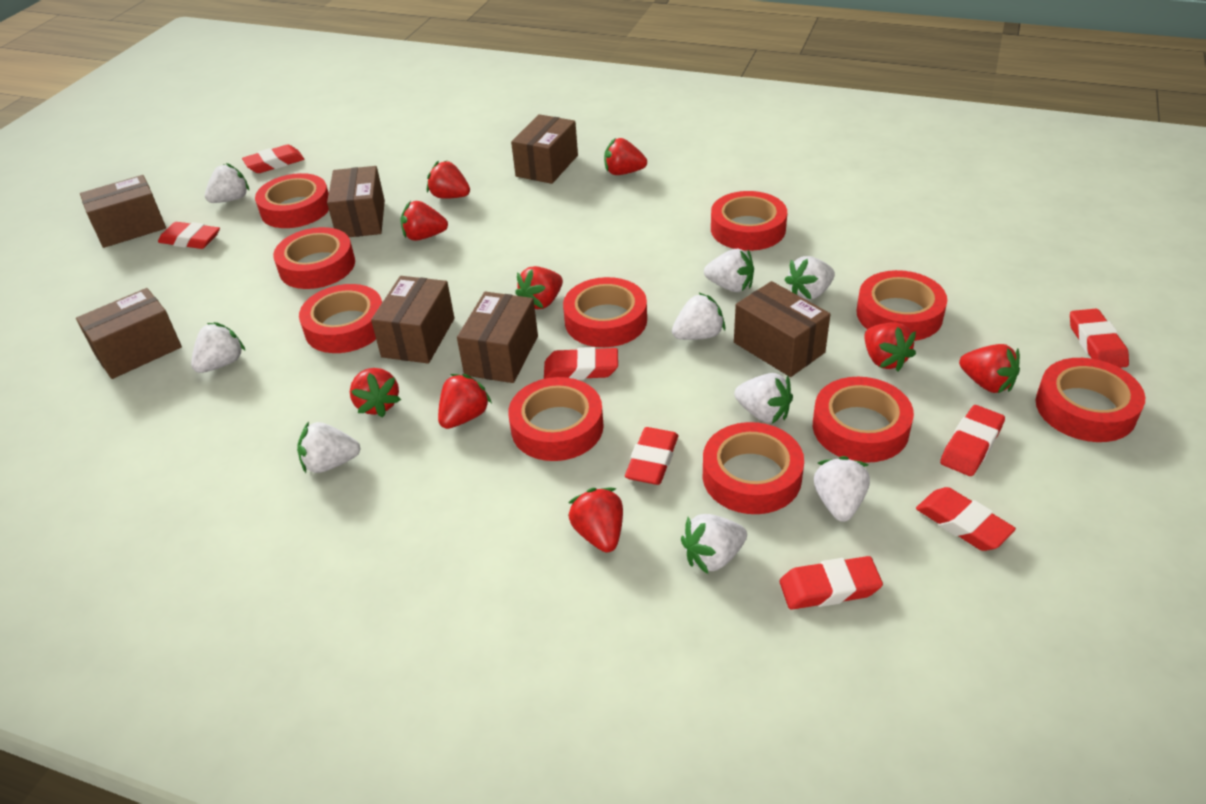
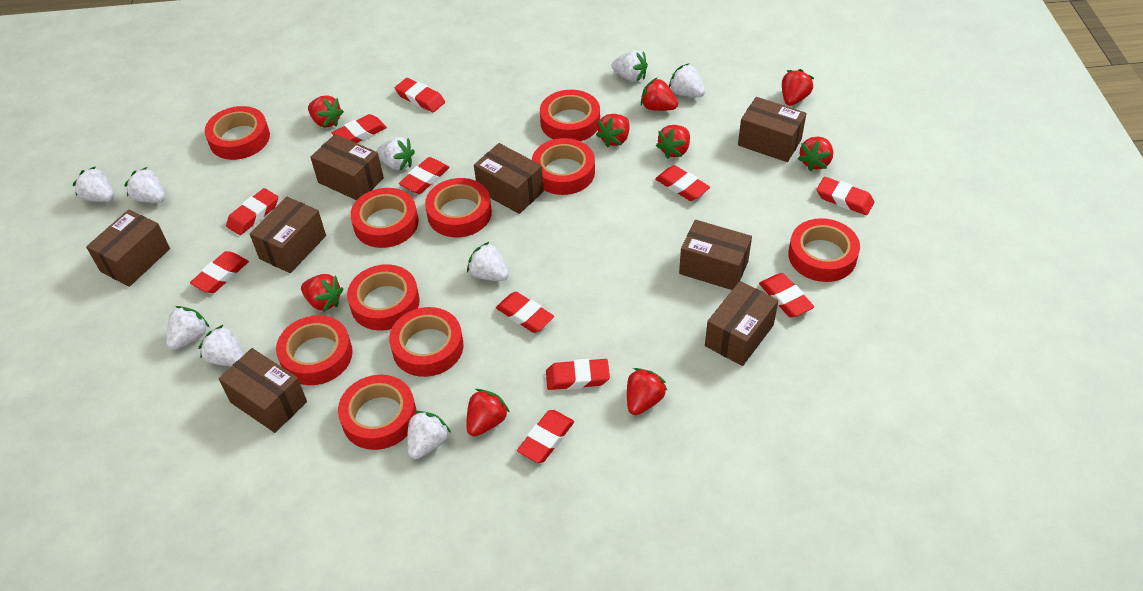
brown box: [76,288,182,379] [80,175,166,248] [327,166,385,237] [371,276,454,364] [457,292,538,383] [511,114,578,184] [734,281,830,377] = 7 -> [86,209,170,287] [218,348,307,433] [249,197,326,273] [310,134,384,200] [474,143,544,214] [679,220,752,290] [705,281,778,366] [738,97,806,162] = 8
red eraser: [158,222,220,249] [242,145,304,173] [544,347,618,380] [625,427,678,485] [779,556,883,610] [916,487,1016,551] [940,405,1005,476] [1070,309,1129,368] = 8 -> [190,251,249,293] [226,188,278,235] [332,114,387,143] [395,78,445,112] [399,157,450,194] [496,292,554,333] [517,410,574,463] [546,359,610,390] [655,165,710,201] [759,273,814,317] [816,177,874,215] = 11

